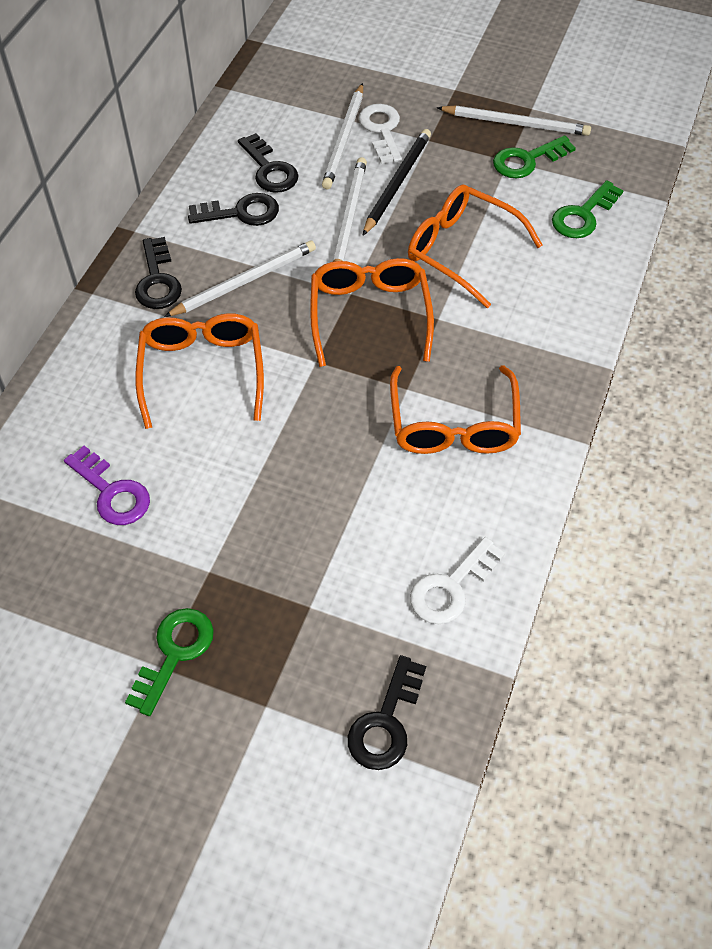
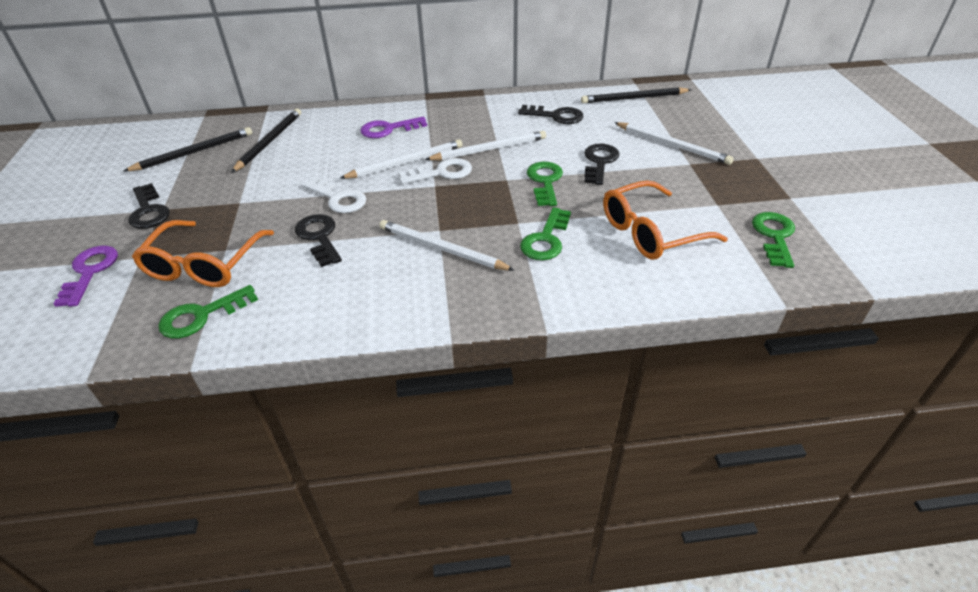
black pencil: [363,129,431,235] = 1 -> [124,127,252,171] [231,108,301,173] [581,87,691,103] = 3
green key: [125,608,214,716] [493,135,576,178] [552,180,624,238] = 3 -> [158,285,258,339] [520,207,571,260] [527,162,563,206] [752,212,795,268] = 4
orange glasses: [135,313,264,429] [310,258,434,367] [390,365,521,454] [408,184,543,308] = 4 -> [132,220,274,287] [603,180,728,260] = 2
purple key: [64,446,150,525] = 1 -> [54,246,118,307] [361,117,427,138] = 2

